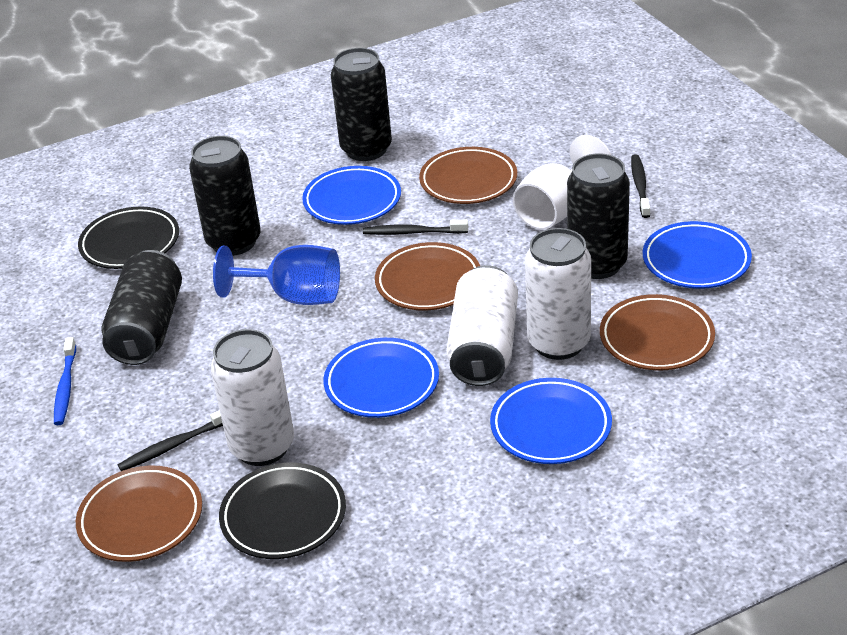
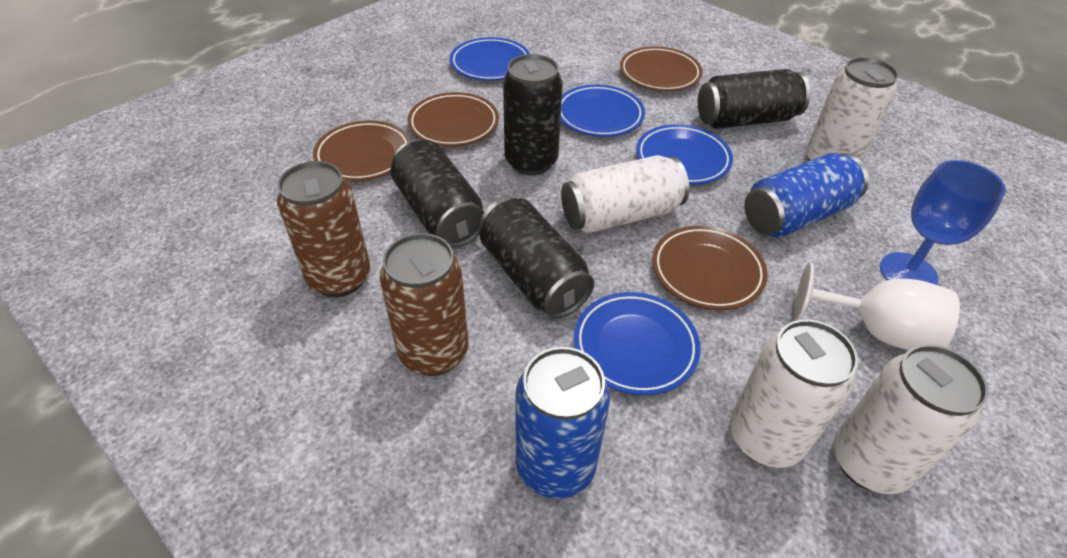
black plate: [78,206,179,269] [219,463,346,559] = 2 -> none = 0
black toothbrush: [118,410,223,471] [363,220,468,235] [631,154,650,218] = 3 -> none = 0
blue can: none = 0 -> [515,347,610,499] [744,153,869,237] = 2
blue toothbrush: [54,337,76,425] = 1 -> none = 0
brown can: none = 0 -> [277,161,370,297] [380,233,468,376] = 2
white can: [211,329,294,466] [446,265,518,386] [525,228,591,360] = 3 -> [561,155,689,233] [730,319,858,468] [806,57,899,162] [834,344,989,494] = 4

